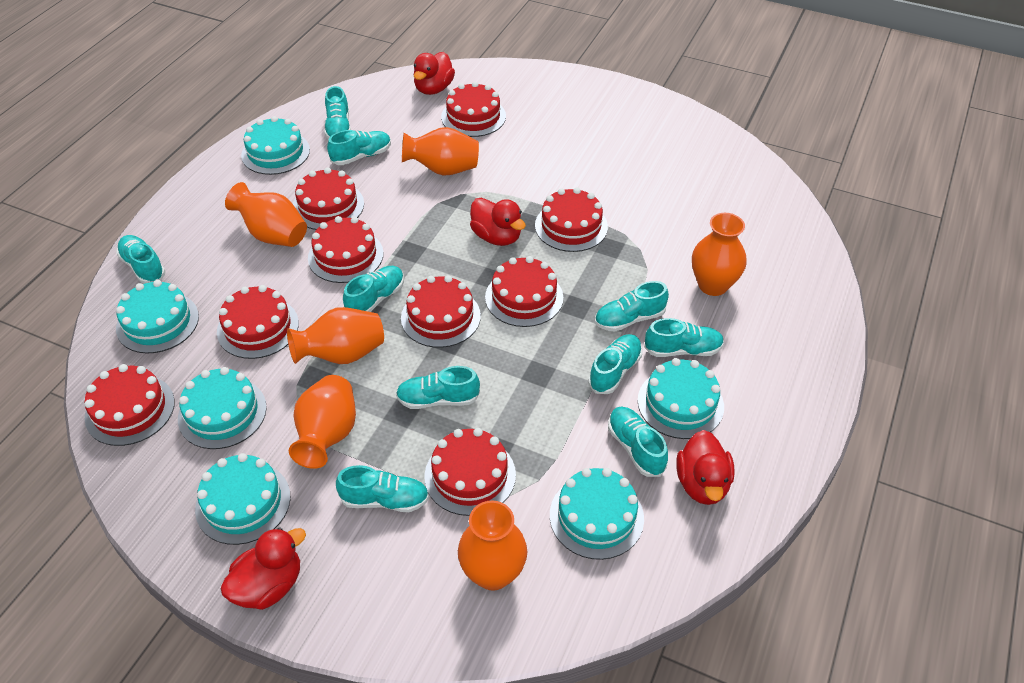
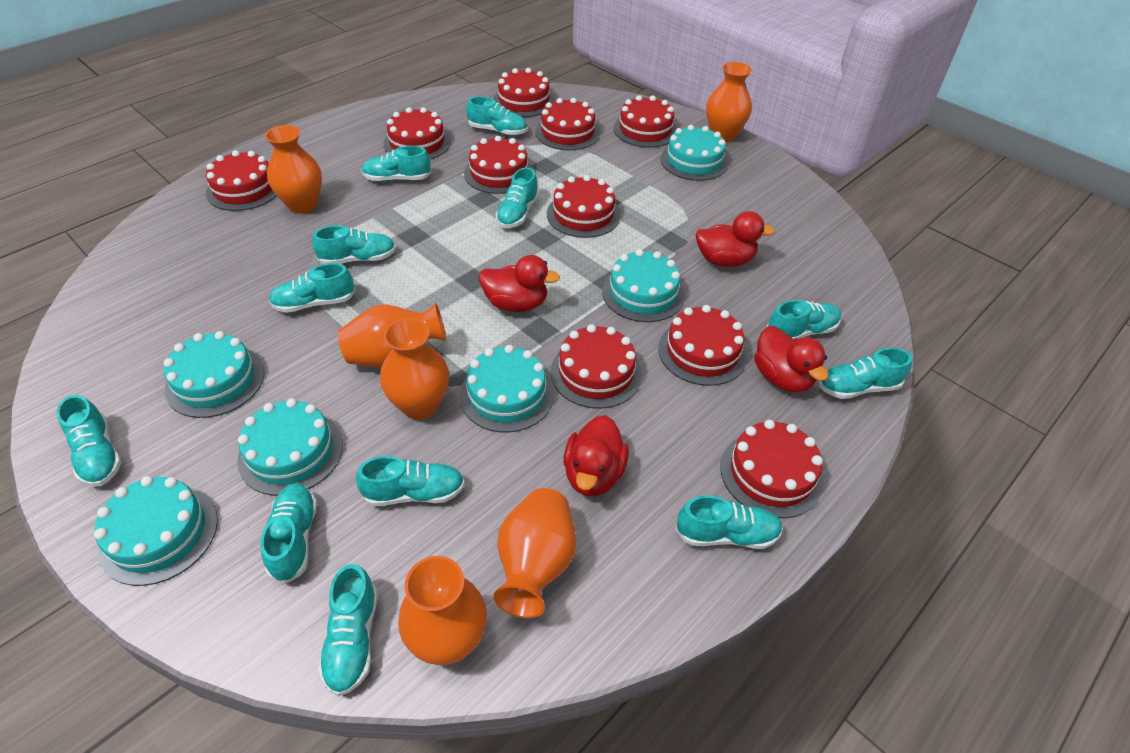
red cake: [84,364,175,446] [217,285,299,359] [293,167,364,230] [308,216,384,283] [401,275,481,348] [424,428,516,516] [441,82,506,137] [485,256,563,327] [535,187,608,252] = 9 -> [206,150,277,211] [383,107,451,159] [464,136,533,194] [493,68,555,117] [535,98,600,150] [547,175,621,238] [551,324,642,409] [613,95,677,147] [658,305,747,386] [720,420,824,518] = 10
turquoise shoe: [116,235,166,284] [324,86,351,139] [327,130,391,165] [336,465,429,512] [343,266,404,312] [396,366,480,409] [588,334,642,394] [595,281,669,332] [608,407,668,477] [644,318,724,357] = 10 -> [57,395,122,487] [260,483,317,584] [269,263,355,313] [312,225,396,264] [318,564,378,696] [356,456,465,506] [361,146,431,181] [466,96,527,135] [496,167,539,228] [676,495,783,549] [767,300,841,339] [819,348,912,399] = 12

